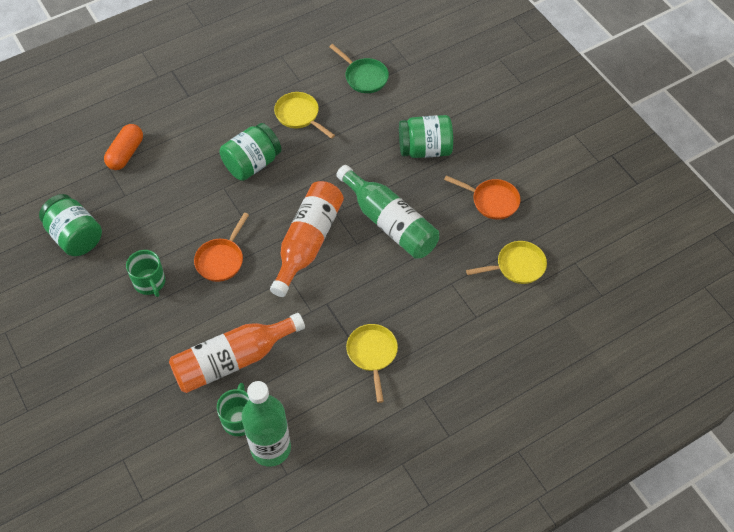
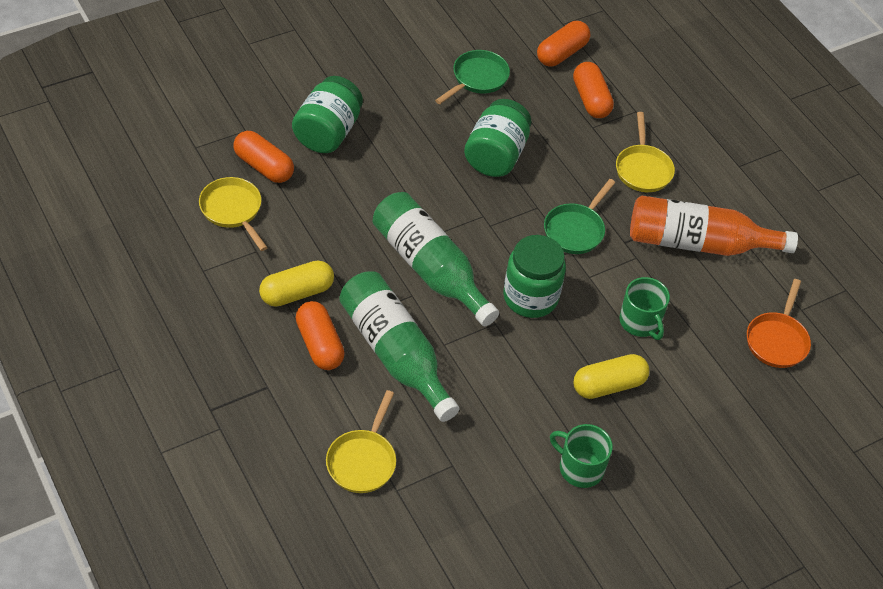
green pan: [329,44,389,93] = 1 -> [435,50,510,104] [544,179,615,254] = 2
orange bottle: [169,313,305,393] [270,181,344,297] = 2 -> [630,196,798,256] = 1
orange capsule: [104,124,143,170] = 1 -> [234,131,294,183] [296,301,345,370] [537,21,590,66] [573,62,614,118] = 4
orange pan: [194,213,249,282] [444,176,521,220] = 2 -> [747,279,811,368] = 1
yellow capsule: none = 0 -> [259,260,334,307] [573,354,649,399] = 2

